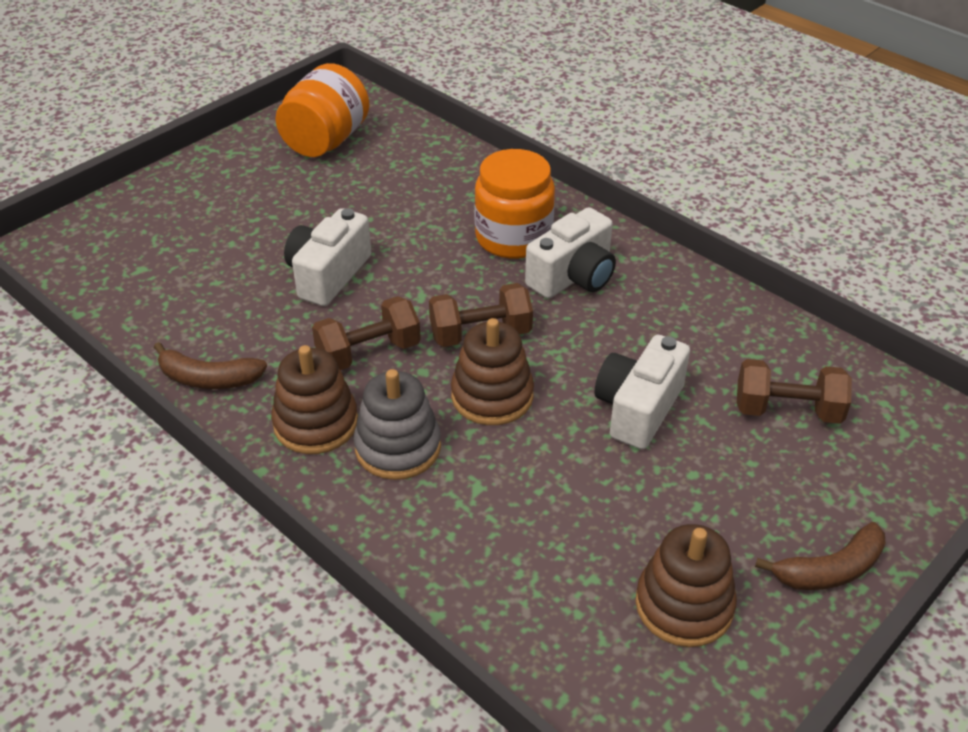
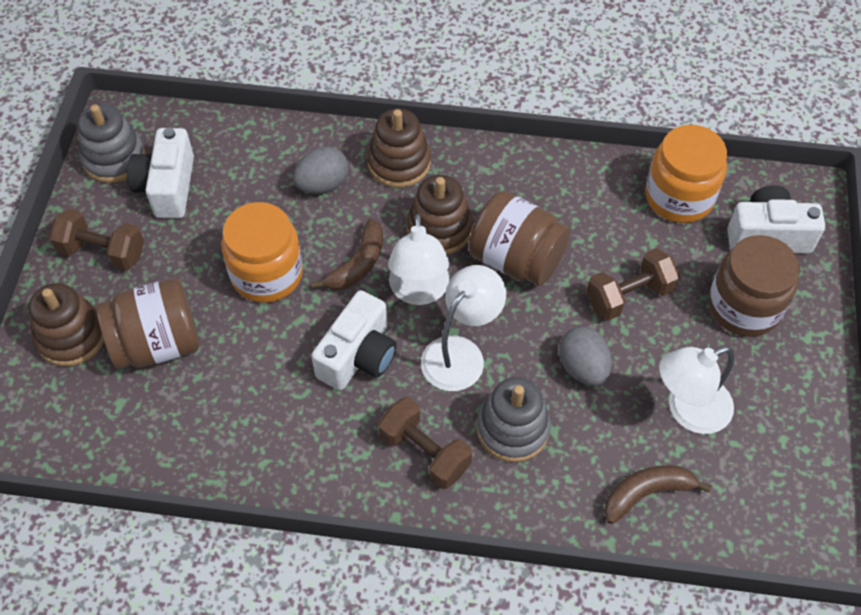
brown jar: none = 0 -> [97,278,200,369] [469,191,570,286] [708,235,800,337] = 3
grey egg: none = 0 -> [293,146,349,194] [559,326,612,386] = 2
grey stacking toy: [353,369,441,480] = 1 -> [78,104,145,183] [477,377,551,462] = 2
white lamp: none = 0 -> [388,213,449,305] [421,265,506,391] [659,346,734,434] = 3

